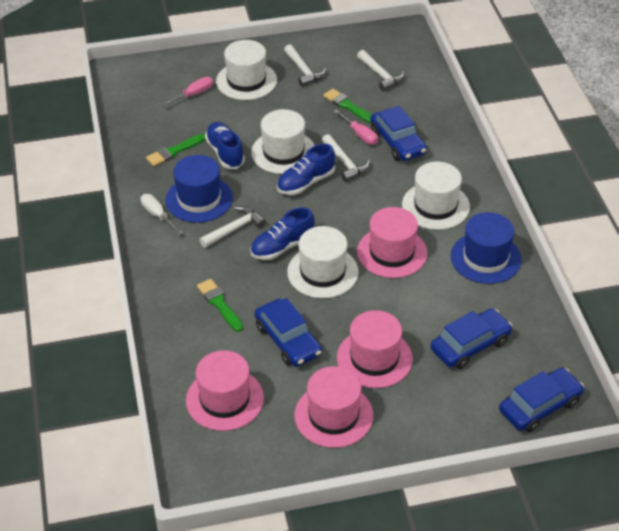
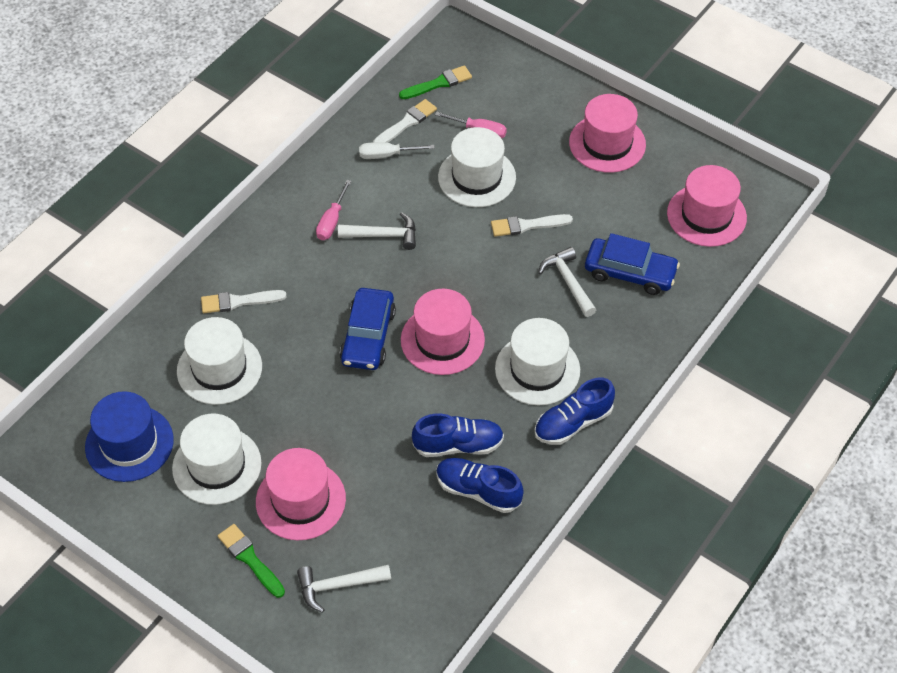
blue car: [255,298,322,367] [370,106,427,161] [431,308,512,369] [499,367,584,432] = 4 -> [340,288,396,370] [585,233,680,295] = 2
blue hat: [165,155,233,223] [451,212,522,284] = 2 -> [85,391,174,482] = 1
green brush: [146,134,206,166] [197,279,243,332] [323,88,371,123] = 3 -> [218,524,285,598] [399,65,472,99] = 2
white brush: none = 0 -> [201,290,287,313] [373,99,437,143] [491,214,573,237] = 3
white hammer: [199,206,266,248] [284,44,326,87] [322,134,370,182] [357,50,404,91] = 4 -> [297,565,391,613] [338,212,416,250] [538,247,596,317] = 3

